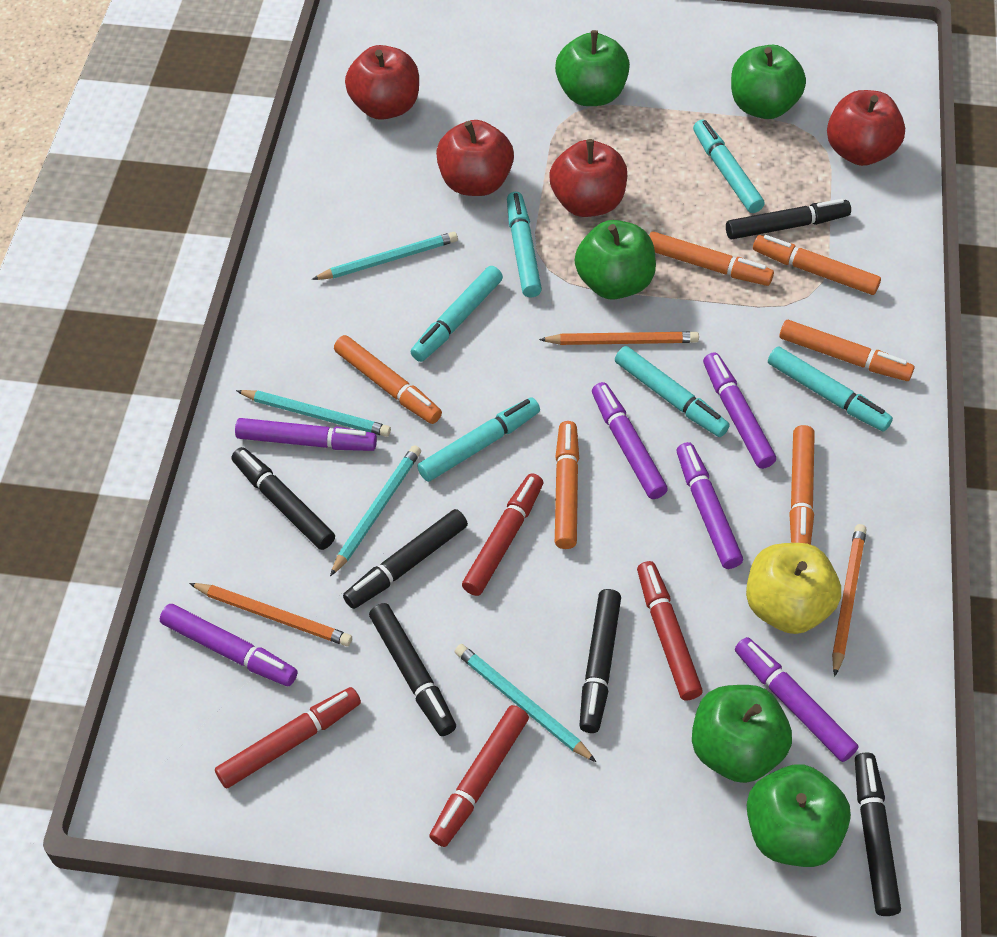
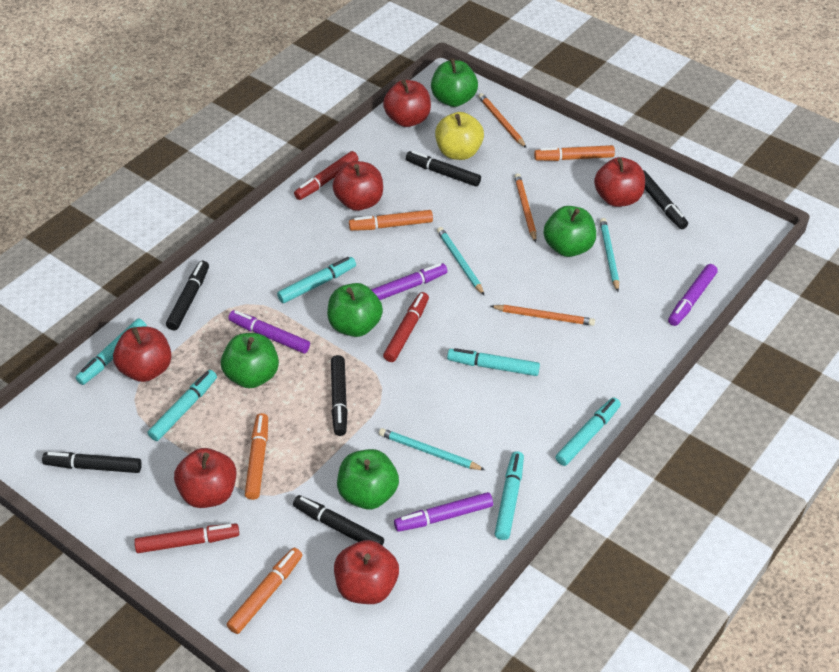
orange marker: [334,335,442,424] [555,421,579,549] [649,232,774,286] [753,235,881,295] [780,320,914,381] [789,425,815,545] = 6 -> [227,548,302,634] [245,413,268,500] [349,210,433,231] [534,145,615,161] = 4
purple marker: [160,604,298,686] [235,418,377,451] [592,382,668,499] [676,442,743,569] [703,352,776,469] [735,637,858,762] = 6 -> [228,310,310,354] [371,263,447,300] [394,492,493,532] [668,264,718,326] = 4
red apple: [345,45,419,120] [436,120,514,196] [549,139,627,217] [827,90,905,166] = 4 -> [113,326,172,382] [174,448,236,508] [333,161,383,211] [334,540,399,604] [383,80,431,127] [594,157,645,207] = 6
red marker: [215,687,361,788] [429,705,529,847] [462,473,543,596] [637,561,703,701] = 4 -> [134,524,239,553] [294,151,358,200] [383,292,429,362] = 3
turquoise pencil: [236,390,391,437] [312,232,458,280] [330,445,421,576] [455,644,596,762] = 4 -> [379,428,485,470] [437,227,485,296] [600,218,619,292] = 3

